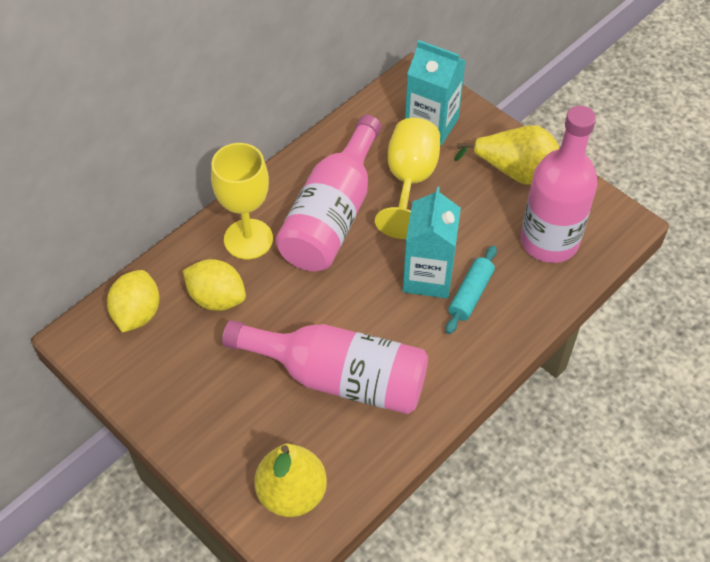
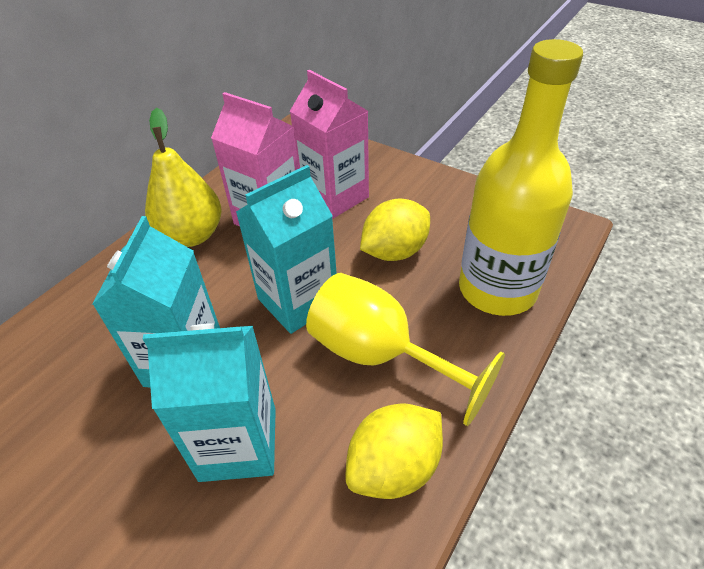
pink bottle: [222,320,428,414] [276,115,381,271] [520,106,598,263] = 3 -> none = 0
pink carton: none = 0 -> [211,92,298,227] [290,70,369,219] = 2
turquoise carton: [403,187,461,299] [405,40,466,145] = 2 -> [92,216,220,387] [142,323,276,482] [236,165,337,334] = 3
turquoise rolling pin: [446,246,497,334] = 1 -> none = 0
yellow bottle: none = 0 -> [459,39,583,316] = 1
yellow goblet: [211,143,273,260] [375,118,440,239] = 2 -> [306,273,505,426] = 1
yellow pear: [255,444,327,517] [454,125,559,185] = 2 -> [145,108,222,247] = 1

